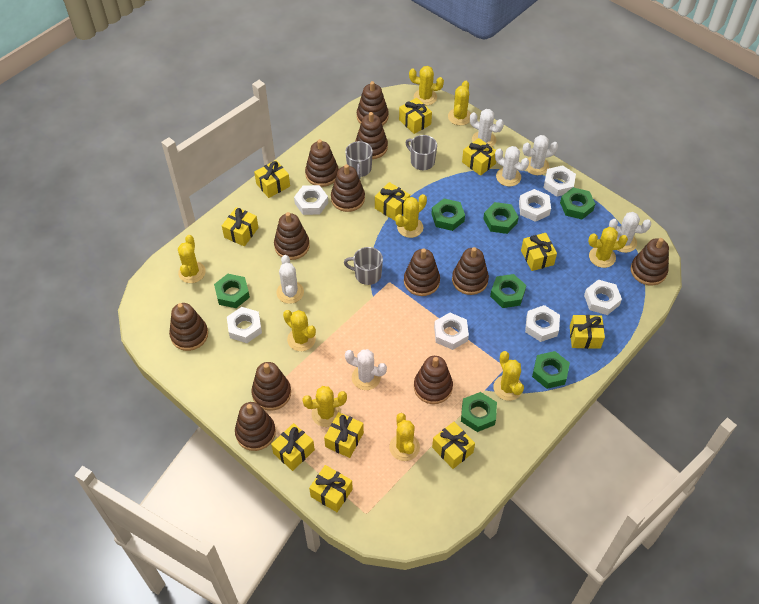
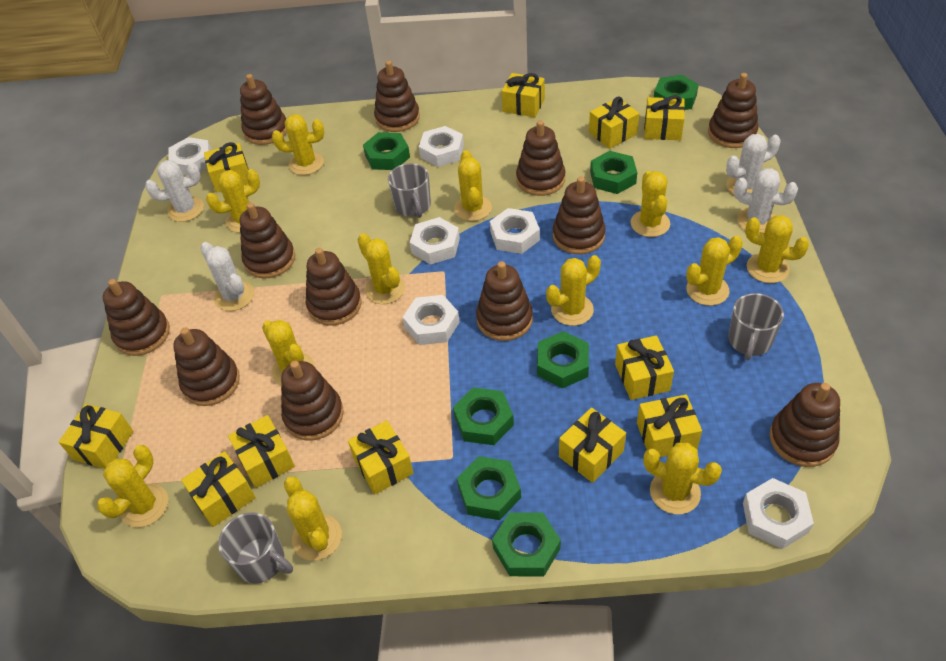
white cactus: [277,255,304,304] [345,349,387,390] [470,109,504,147] [495,146,529,186] [522,135,558,175] [609,212,651,253] = 6 -> [145,160,204,222] [200,242,254,311] [726,134,780,196] [734,168,798,233] = 4
white nut: [227,307,262,343] [294,185,328,215] [434,313,469,350] [519,189,551,222] [525,305,560,342] [543,165,576,197] [584,280,622,315] = 7 -> [168,137,211,176] [403,295,460,345] [410,217,460,265] [419,126,464,167] [490,208,540,254] [743,478,814,549] = 6
yellow cactus: [178,235,206,283] [283,310,316,351] [302,386,347,427] [389,413,420,461] [395,194,427,238] [409,66,444,106] [448,81,471,125] [493,351,524,401] [588,227,628,268] = 9 -> [97,445,168,527] [206,169,260,233] [262,320,315,385] [272,114,324,175] [284,477,342,561] [358,233,405,304] [454,150,492,221] [546,255,601,326] [631,171,670,237] [643,443,722,514] [686,236,743,306] [745,215,809,283] = 12

